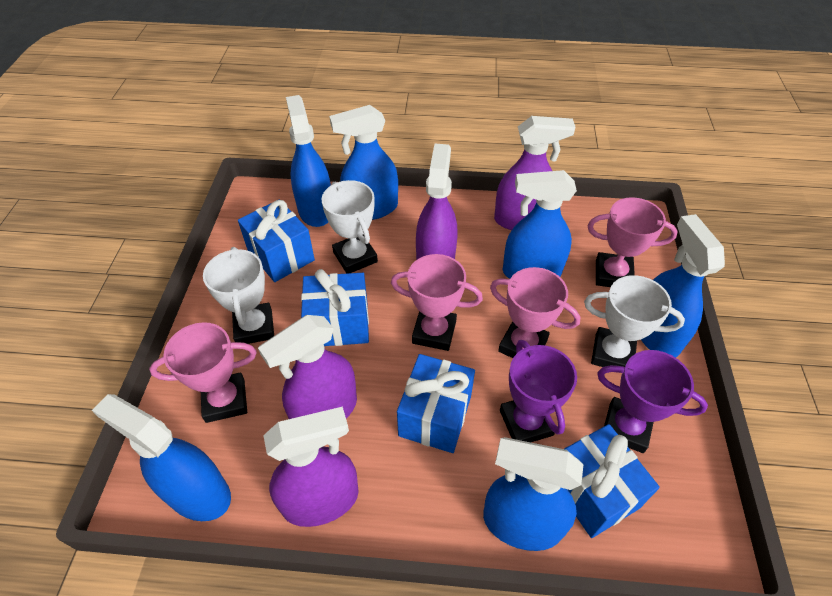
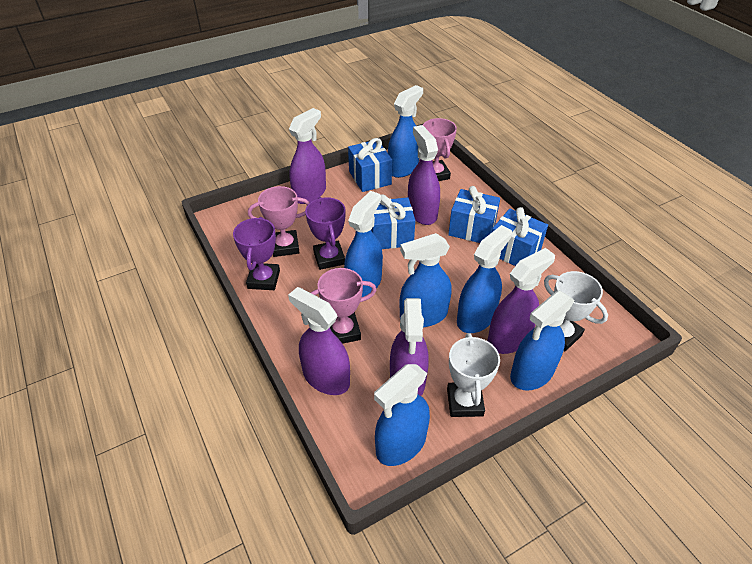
pink trophy: [149,322,257,423] [391,254,483,351] [490,267,581,358] [588,197,678,287] = 4 -> [248,186,310,257] [310,268,376,344] [423,118,457,181] = 3
purple spray bottle: [258,315,357,419] [263,407,359,527] [416,144,457,260] [494,116,576,230] = 4 -> [288,287,350,395] [289,108,326,204] [390,298,429,396] [408,125,440,225] [488,248,555,354] = 5
white trophy: [203,247,274,344] [322,180,378,274] [584,275,685,367] = 3 -> [447,333,500,417] [544,271,608,351] = 2

